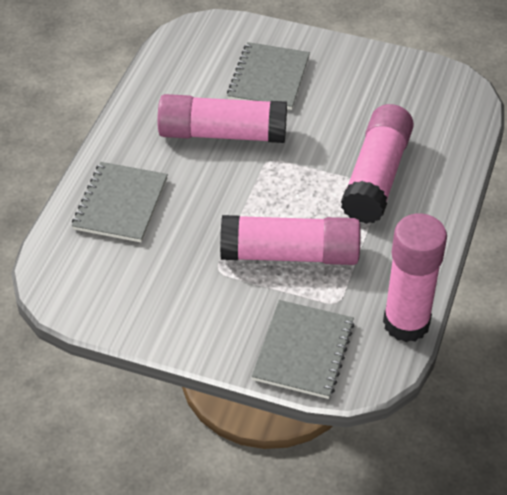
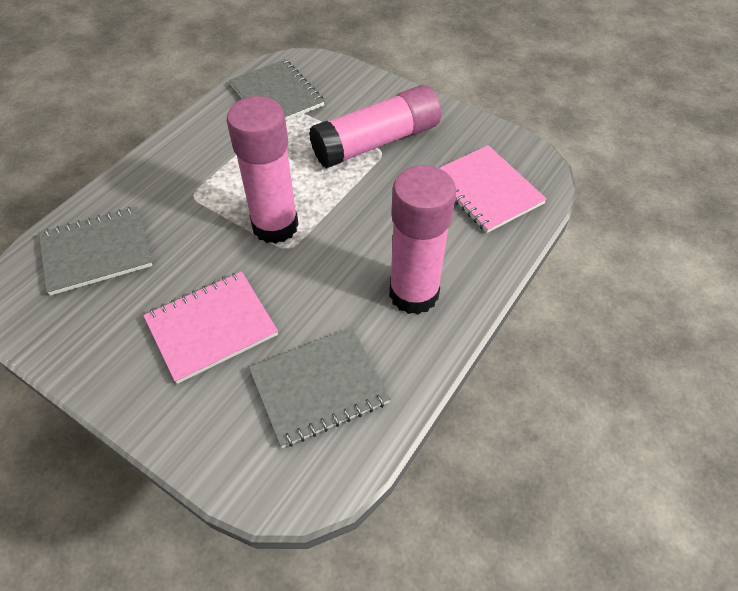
pink glue stick: [157,94,287,143] [220,215,361,265] [341,104,414,224] [383,213,447,342] = 4 -> [227,96,299,244] [309,85,442,169] [389,165,456,314] = 3
pink notebook: none = 0 -> [143,271,278,384] [440,145,547,233] = 2

